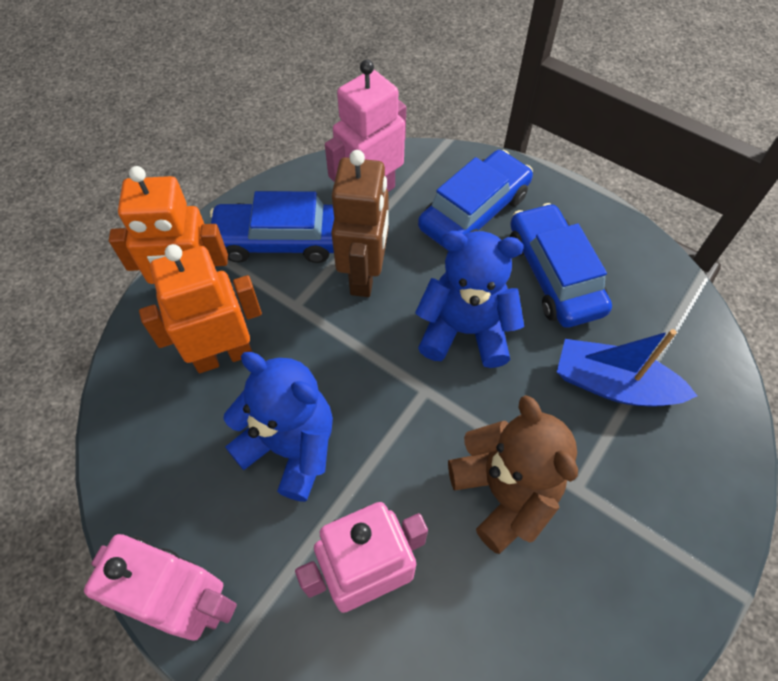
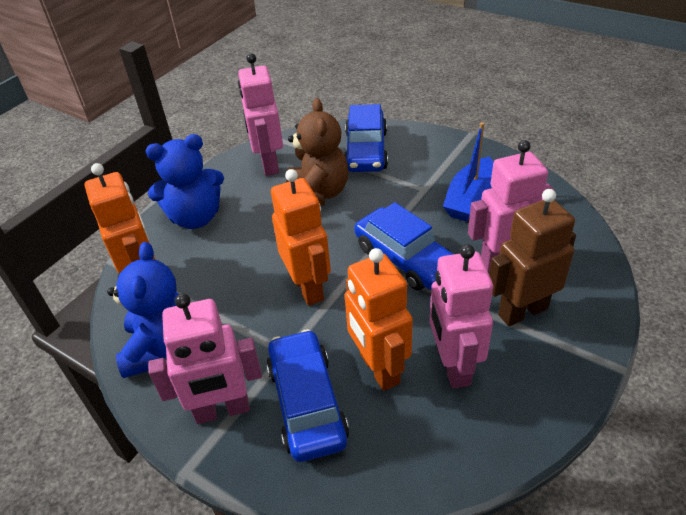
orange robot: [109,166,228,284] [139,244,262,373] = 2 -> [85,163,155,273] [271,169,331,306] [345,248,413,391] = 3
pink robot: [84,534,237,641] [295,502,428,613] [325,59,406,192] = 3 -> [148,293,262,424] [238,53,283,176] [429,244,493,388] [468,140,555,273] = 4

